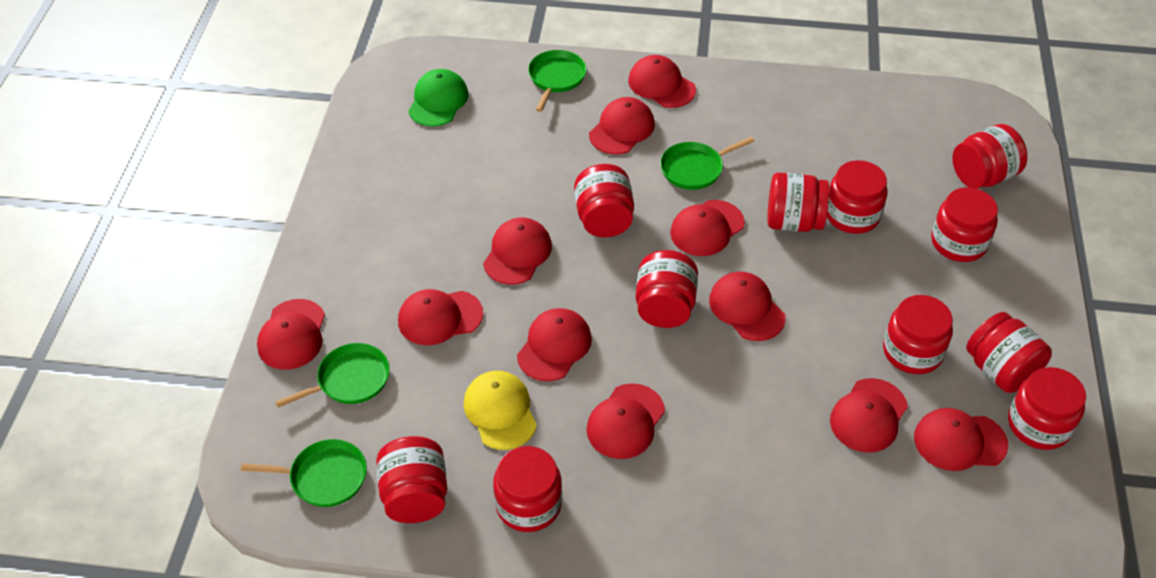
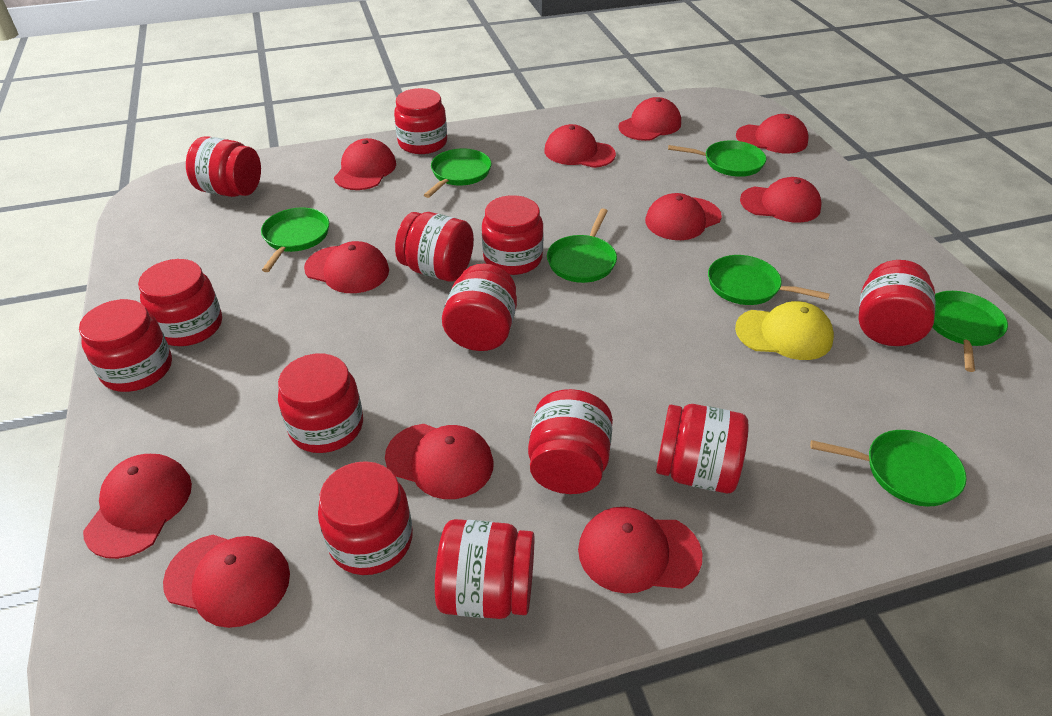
green cap: [408,69,469,127] = 1 -> none = 0
green pan: [241,439,367,507] [275,343,390,408] [528,50,587,112] [660,137,754,190] = 4 -> [261,207,329,272] [424,148,491,198] [547,209,617,283] [668,140,766,177] [708,255,830,305] [810,430,967,507] [932,291,1008,372] = 7
red jar: [376,436,447,523] [493,446,562,532] [574,164,634,237] [636,250,698,328] [767,172,829,232] [827,160,888,234] [883,295,953,374] [931,187,998,262] [952,124,1027,189] [966,312,1052,393] [1008,367,1086,450] = 11 -> [79,299,172,392] [138,259,222,346] [186,136,261,197] [278,354,363,453] [318,461,413,575] [394,88,447,154] [395,212,474,282] [435,519,534,619] [442,264,517,351] [482,195,544,275] [528,389,613,494] [656,404,749,493] [858,260,935,346] = 13

